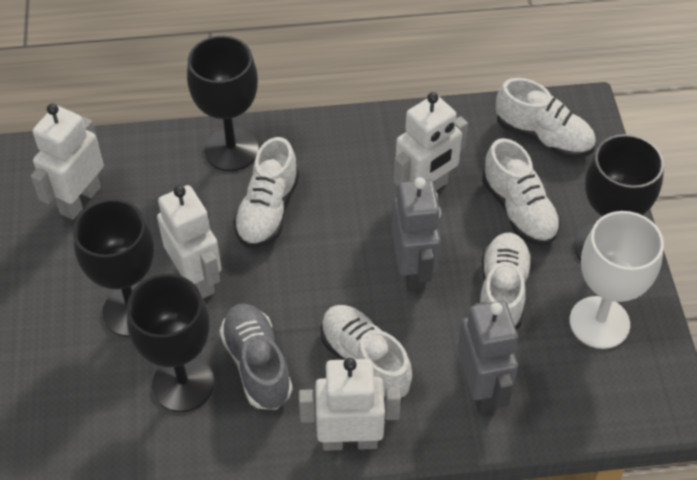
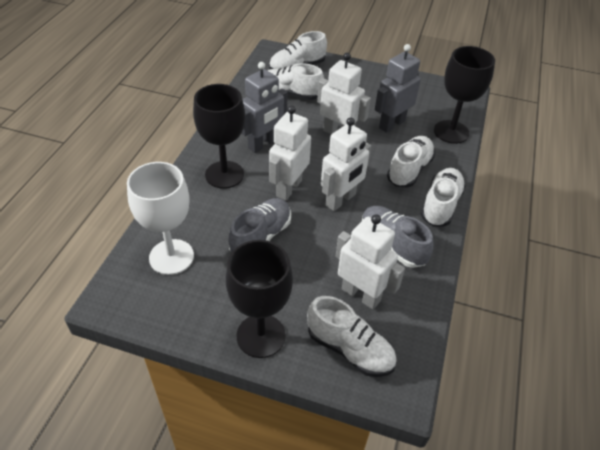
black goblet: [73,199,154,337] [127,274,214,412] [187,36,259,171] [574,134,664,261] = 4 -> [193,84,245,189] [226,240,293,358] [434,46,495,144] = 3
grey shoe: [220,303,293,410] = 1 -> [228,198,291,253] [362,206,434,268] = 2

